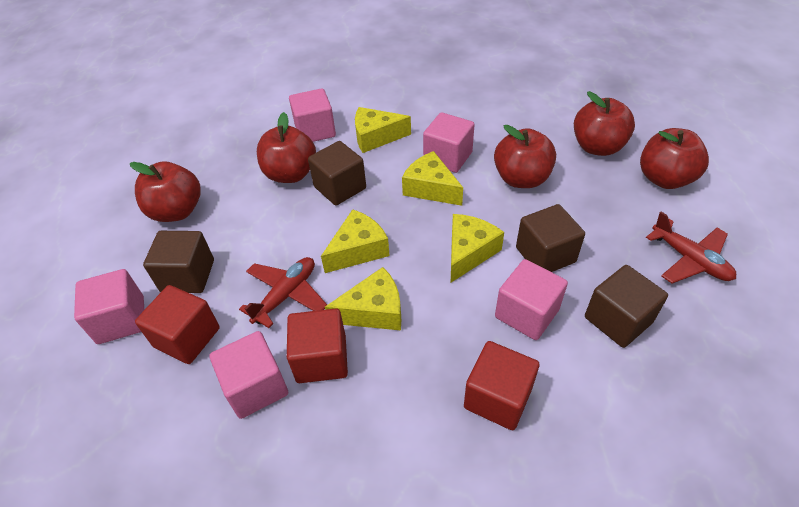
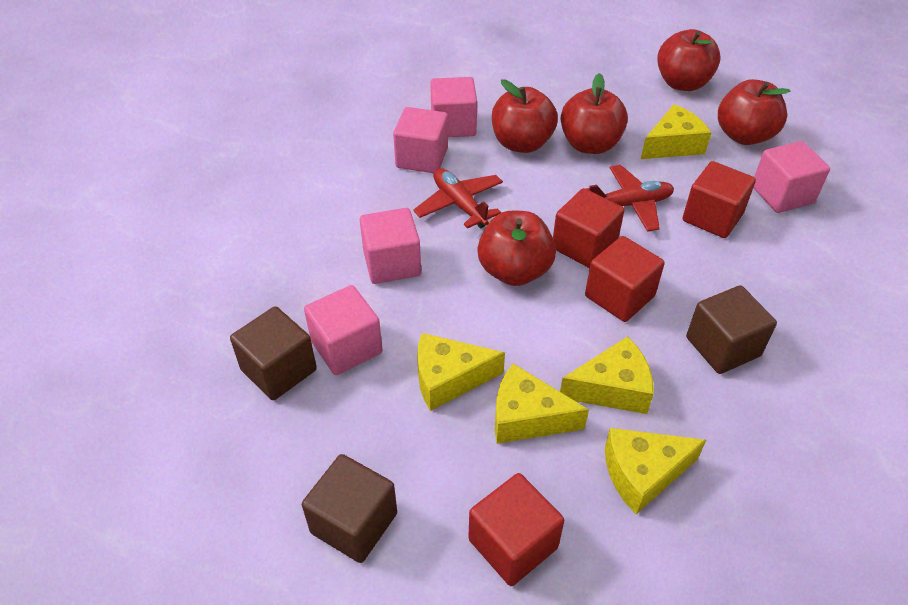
brown cube: [143,231,214,293] [308,141,366,206] [516,204,585,272] [585,265,668,348] = 4 -> [230,306,317,400] [302,454,397,563] [686,285,777,374] = 3
red cube: [135,285,220,364] [287,308,348,383] [464,341,539,430] = 3 -> [468,473,564,586] [553,188,624,268] [585,236,665,322] [682,161,756,238] = 4

